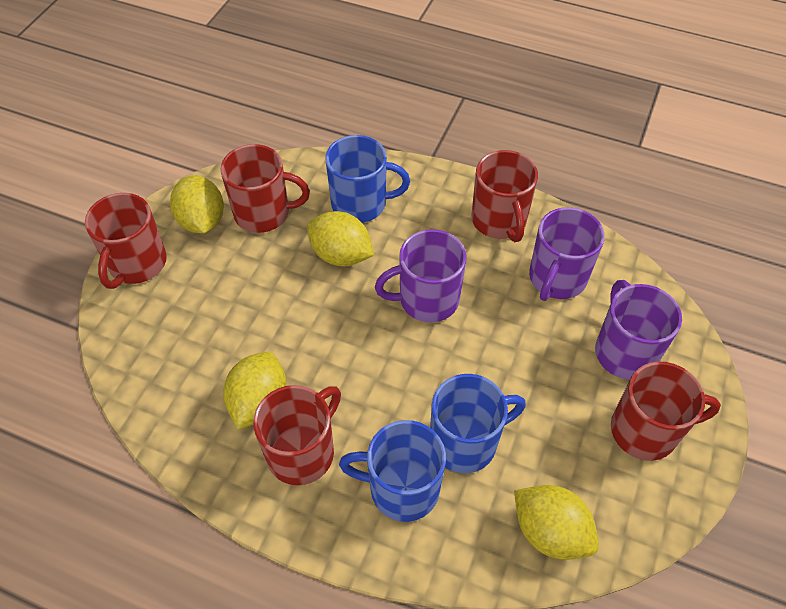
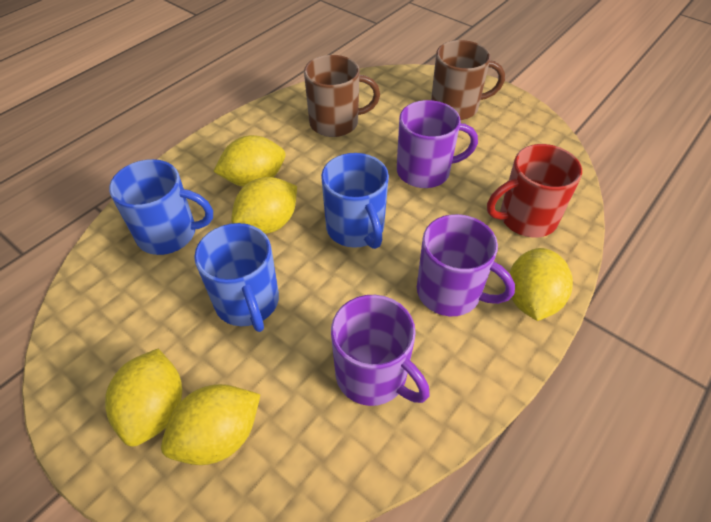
brown mug: none = 0 -> [304,55,380,137] [431,40,505,120] = 2
red mug: [85,193,167,289] [220,144,310,233] [253,385,341,485] [471,150,538,242] [611,362,721,461] = 5 -> [487,144,582,238] = 1
yellow lemon: [170,175,224,234] [223,352,287,429] [307,211,374,266] [514,485,599,560] = 4 -> [105,349,182,447] [161,384,261,465] [213,135,285,187] [231,177,297,234] [509,248,573,321] = 5

